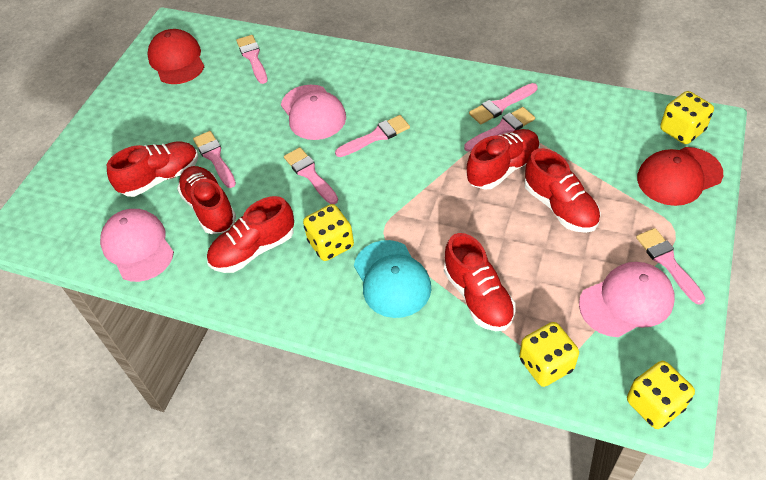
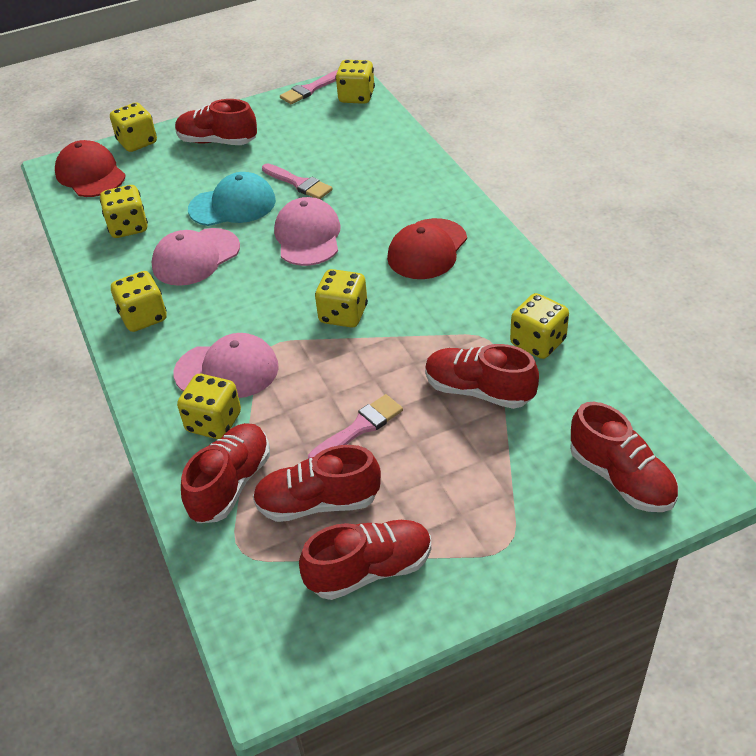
pink brush: [193,131,236,188] [236,35,268,84] [284,147,338,204] [335,115,410,157] [464,107,535,152] [469,83,538,124] [636,228,705,305] = 7 -> [262,163,332,199] [280,70,338,104] [308,394,403,459] = 3
yellow dice: [303,204,354,261] [519,322,579,387] [627,361,695,429] [660,91,714,144] = 4 -> [100,185,148,238] [110,103,157,152] [111,271,167,332] [177,374,241,439] [315,269,368,327] [335,60,375,104] [510,293,569,359] = 7

